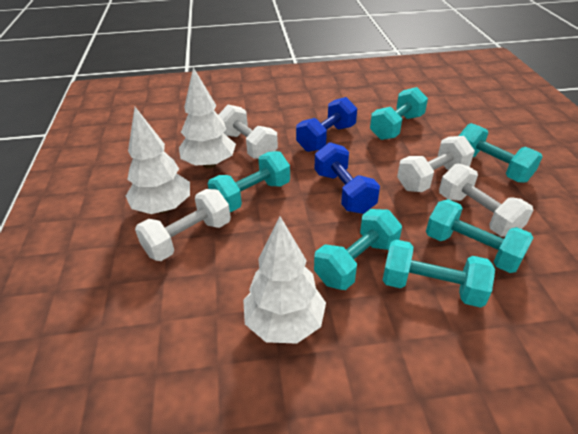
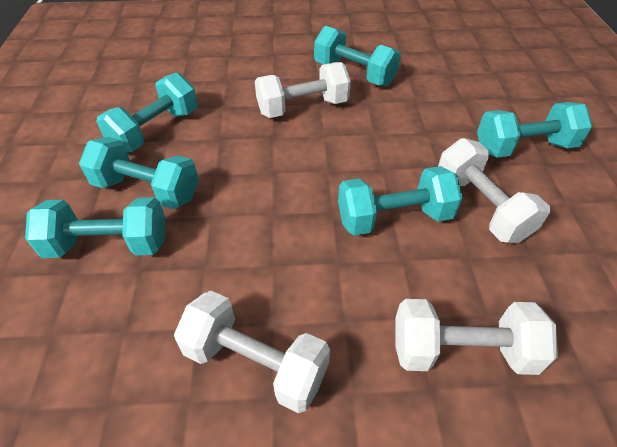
blue dumbbell: [296,97,357,152] [315,142,380,214] = 2 -> none = 0
white tree: [126,107,190,214] [179,67,236,168] [243,216,326,344] = 3 -> none = 0

